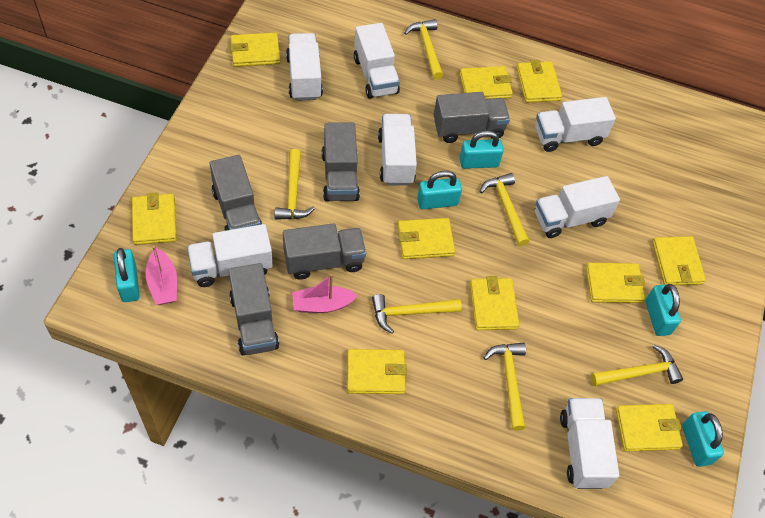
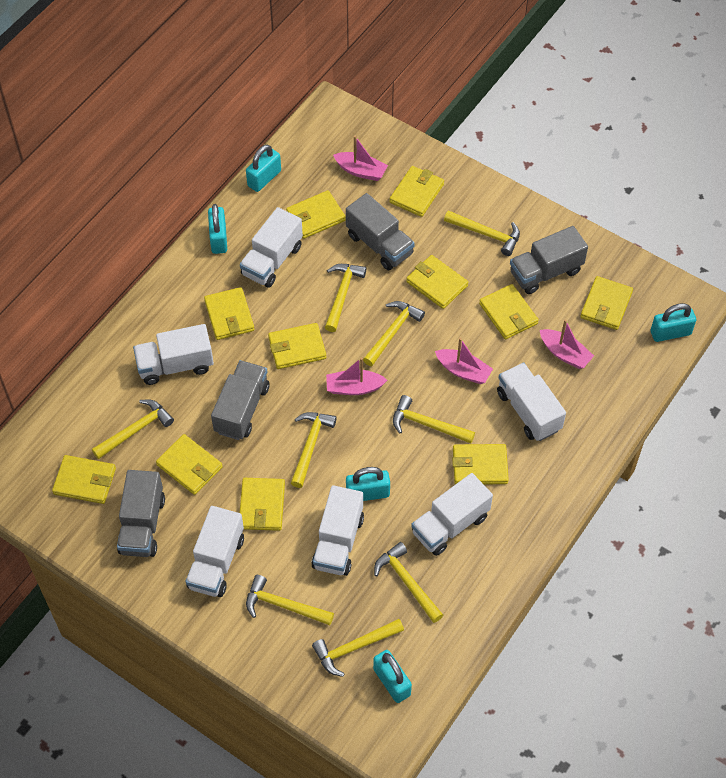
grey truck: [210,155,262,231] [229,263,279,355] [283,223,366,280] [322,122,360,201] [434,92,510,143] = 5 -> [117,470,165,557] [211,360,269,440] [346,193,415,271] [510,226,588,294] = 4
pink boat: [146,246,177,305] [292,274,358,313] = 2 -> [326,358,387,395] [333,136,388,181] [435,338,493,384] [540,319,594,369] = 4
white truck: [187,224,273,287] [286,33,323,101] [354,23,400,99] [378,114,417,186] [535,97,616,152] [535,176,620,238] [560,398,619,489] = 7 -> [133,324,214,385] [186,506,244,597] [240,207,303,288] [312,485,364,576] [411,473,493,556] [497,362,566,441] = 6
yellow hammer: [274,149,315,220] [372,294,462,334] [404,19,443,80] [480,173,530,246] [484,342,526,431] [591,345,683,386] = 6 -> [92,399,174,459] [246,575,334,625] [291,412,337,488] [312,619,404,677] [325,264,366,332] [363,301,425,366] [374,542,443,623] [393,395,475,444] [444,210,520,256] = 9
yellow wallet: [132,192,177,245] [230,33,281,67] [347,349,407,394] [398,218,455,259] [460,66,513,100] [470,276,519,330] [517,60,562,103] [586,263,645,303] [616,404,683,451] [653,236,706,285] = 10 -> [52,455,116,504] [156,434,223,495] [204,287,254,340] [240,478,285,531] [268,323,326,369] [286,190,346,239] [389,166,444,217] [406,255,468,309] [452,444,509,485] [479,284,539,339] [580,276,633,330] = 11

